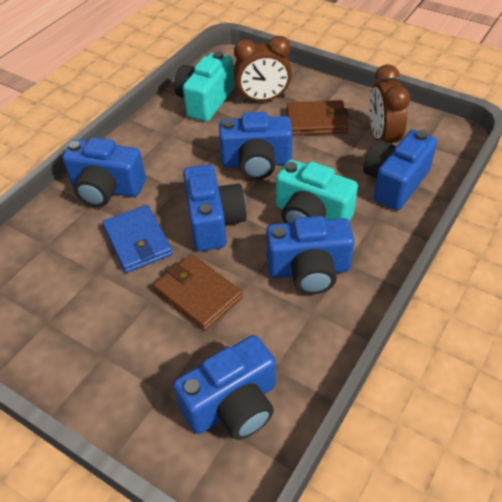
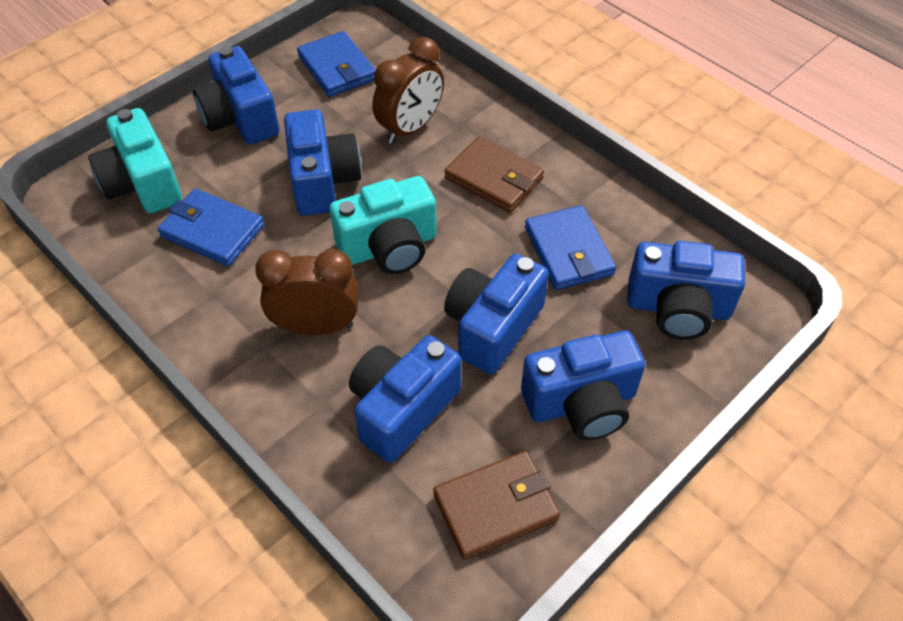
blue wallet: [102,205,173,273] = 1 -> [158,188,264,267] [297,31,376,97] [525,205,616,290] = 3

